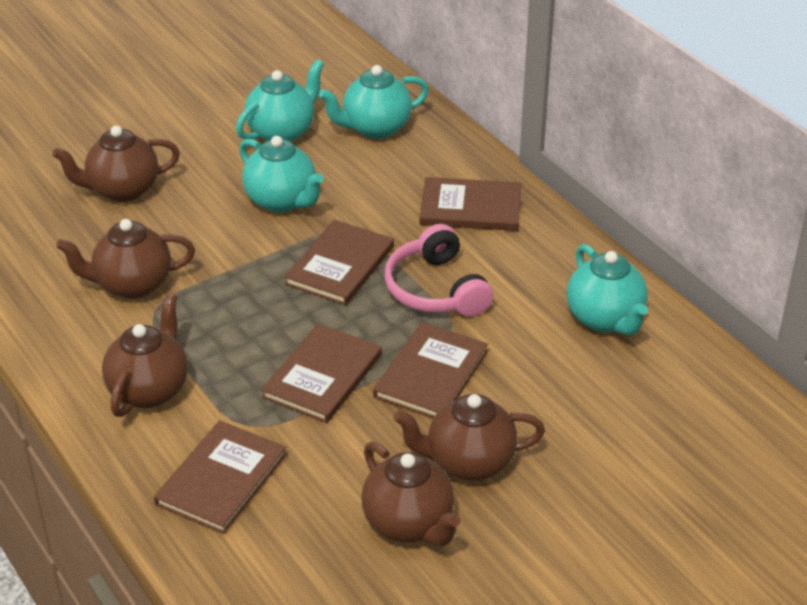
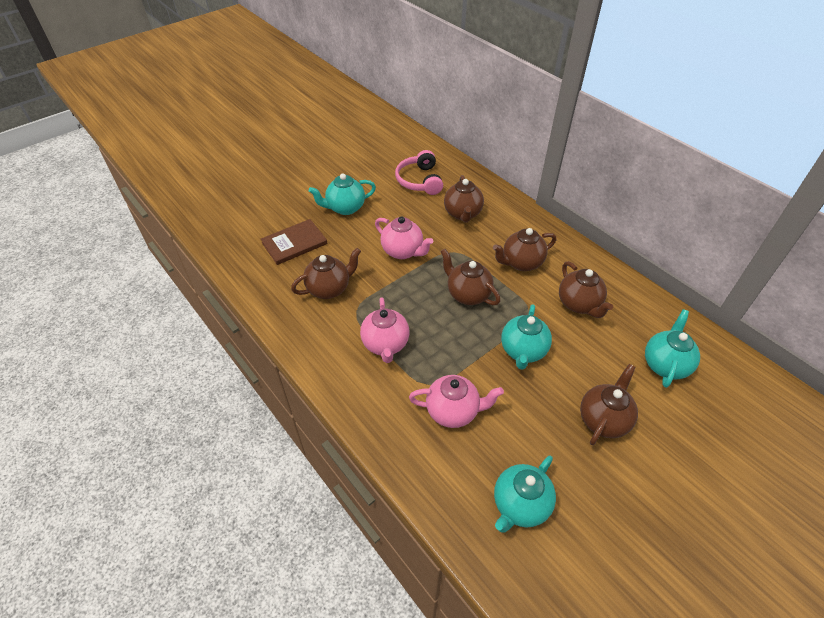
brown book: [154,420,287,534] [261,323,382,423] [284,220,394,305] [373,322,488,418] [420,177,522,231] = 5 -> [261,219,328,265] = 1
brown teapot: [52,126,180,202] [56,219,195,299] [102,294,188,417] [362,442,460,546] [394,394,545,481] = 5 -> [291,248,361,299] [440,249,500,305] [444,175,484,222] [493,228,556,271] [559,261,613,318] [580,364,638,445] = 6
pink teapot: none = 0 -> [360,297,409,363] [375,216,433,259] [409,375,504,428] = 3

